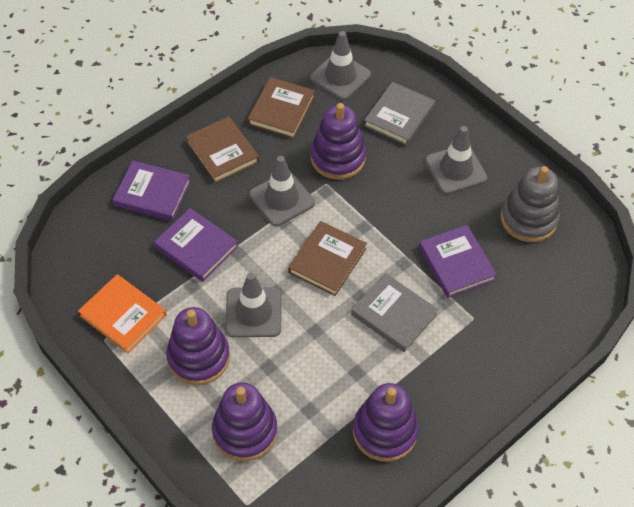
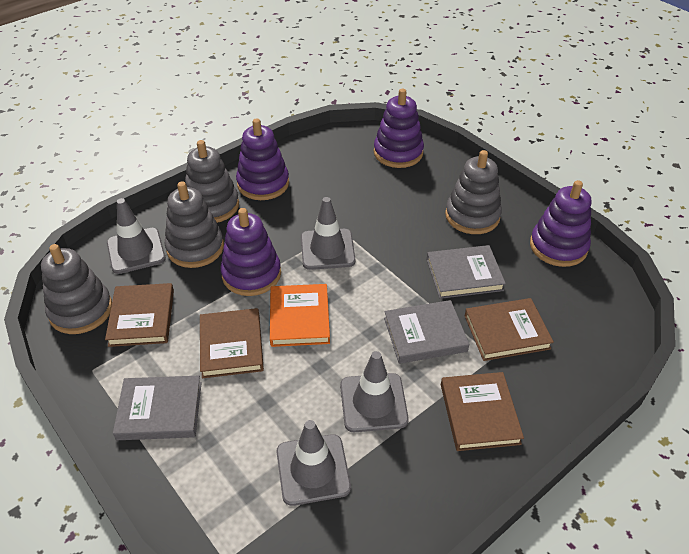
brown book: [185,116,259,183] [248,77,315,139] [288,221,367,296] = 3 -> [105,283,174,347] [200,308,264,378] [441,372,524,451] [465,298,554,361] = 4
grey book: [351,273,438,352] [364,82,435,146] = 2 -> [113,376,202,440] [384,300,469,364] [427,245,506,299] = 3
grey stacking toy: [500,166,560,242] = 1 -> [41,244,112,334] [165,181,224,268] [185,140,239,223] [445,150,502,234] = 4
purple book: [113,160,191,221] [154,208,238,282] [419,225,497,298] = 3 -> none = 0

